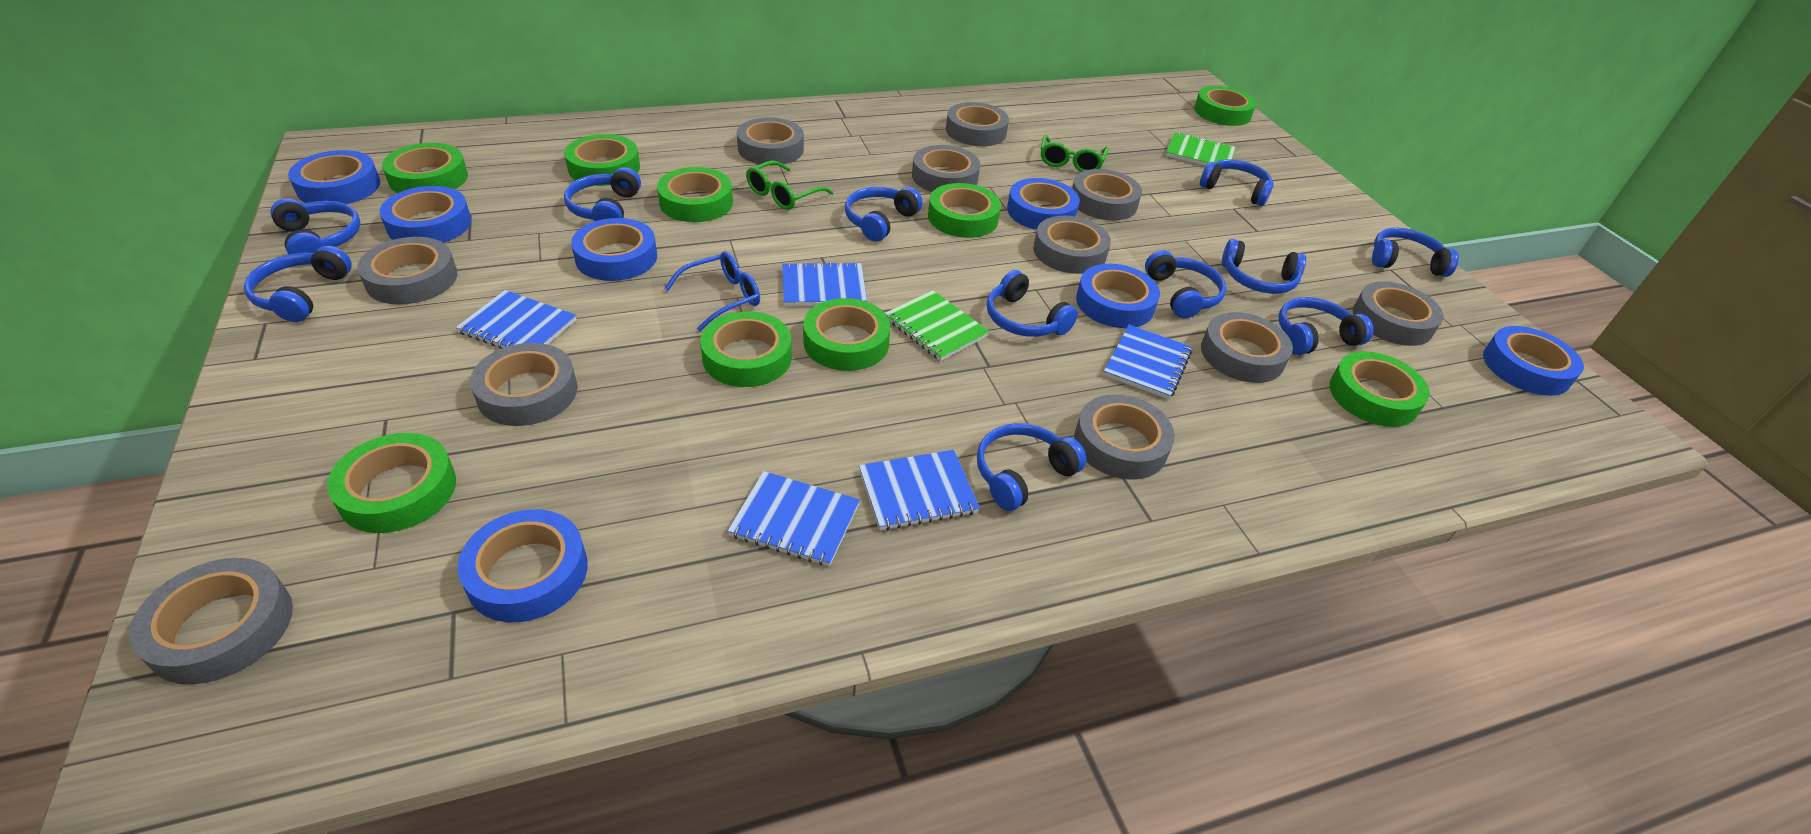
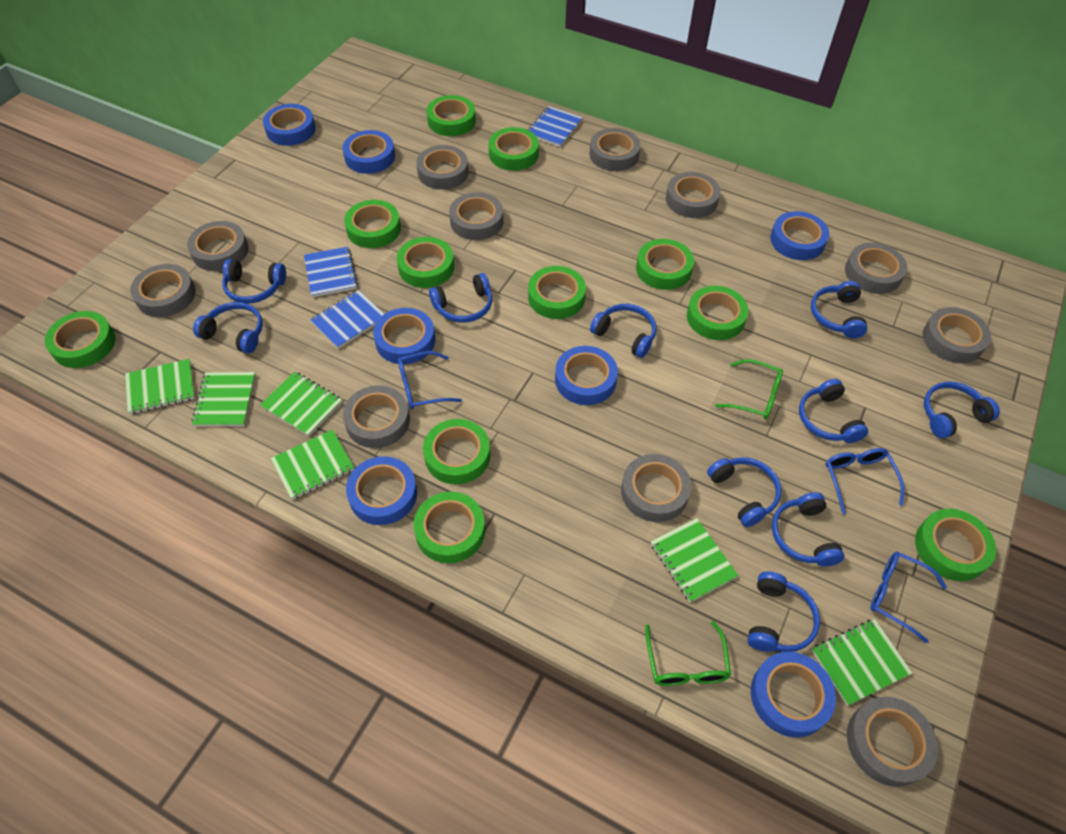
blue glasses: [664,251,760,331] = 1 -> [398,351,462,409] [826,448,904,514] [870,552,947,643] = 3
blue headphones: [244,246,352,322] [270,198,361,255] [564,167,641,221] [845,187,923,242] [977,423,1086,511] [987,270,1078,337] [1145,250,1226,319] [1200,159,1274,206] [1222,239,1306,294] [1278,297,1374,355] [1372,228,1459,277] = 11 -> [193,302,263,353] [222,259,286,303] [429,273,492,323] [590,304,657,358] [707,457,781,527] [747,571,820,652] [772,492,844,566] [799,379,868,443] [811,281,868,339] [924,382,1000,439] = 10
blue notebook: [456,290,577,349] [728,471,860,566] [782,262,867,306] [859,450,980,530] [1103,325,1192,399] = 5 -> [304,247,358,297] [310,290,384,349] [527,106,583,147] = 3
green notebook: [885,290,990,361] [1166,132,1235,171] = 2 -> [125,359,195,414] [192,372,256,427] [260,371,342,436] [271,430,354,500] [651,518,738,602] [812,619,912,706] = 6
green tape: [327,433,456,533] [382,143,468,193] [564,134,640,186] [657,167,733,222] [700,311,792,387] [803,298,890,371] [928,183,1001,238] [1194,86,1256,126] [1329,351,1430,427] = 9 -> [45,311,115,368] [344,200,401,248] [397,237,454,288] [414,492,485,563] [423,419,490,484] [427,95,476,136] [488,127,539,171] [528,266,586,319] [636,239,694,290] [687,286,748,340] [915,509,996,581] = 11

